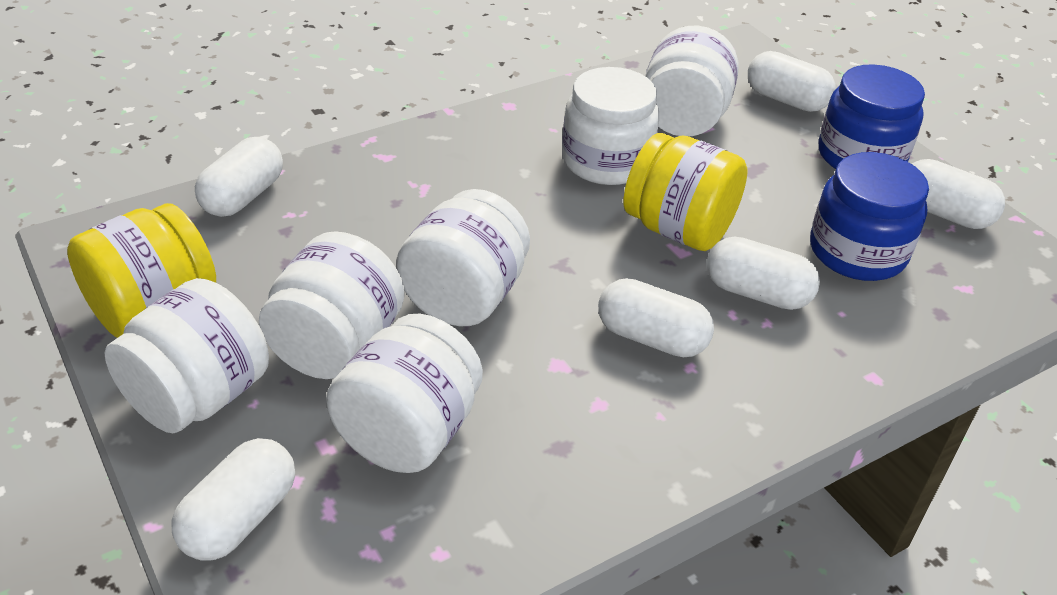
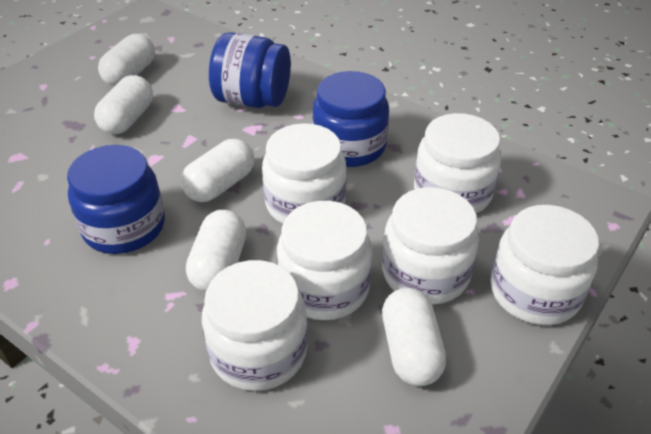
blue jar: [810,152,929,281] [818,64,925,169] = 2 -> [67,145,165,254] [209,32,291,108] [312,71,389,167] = 3
white capsule: [171,438,295,560] [195,137,283,217] [598,278,714,357] [707,236,820,310] [748,51,835,112] [912,159,1005,229] = 6 -> [94,75,153,134] [98,34,155,86] [181,139,254,202] [186,210,246,292] [382,288,446,386] = 5
yellow jar: [67,203,216,338] [623,133,747,251] = 2 -> none = 0

